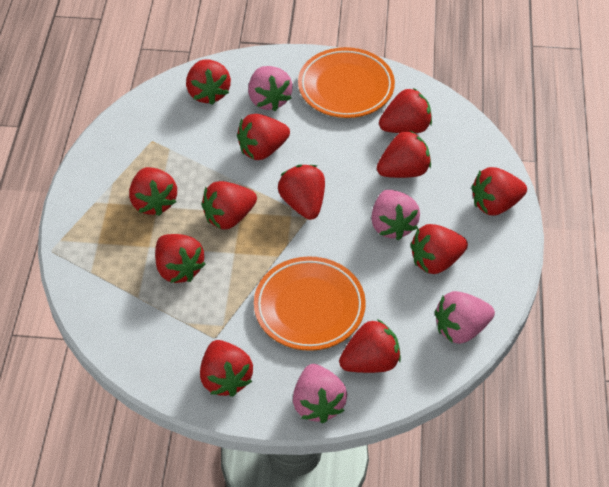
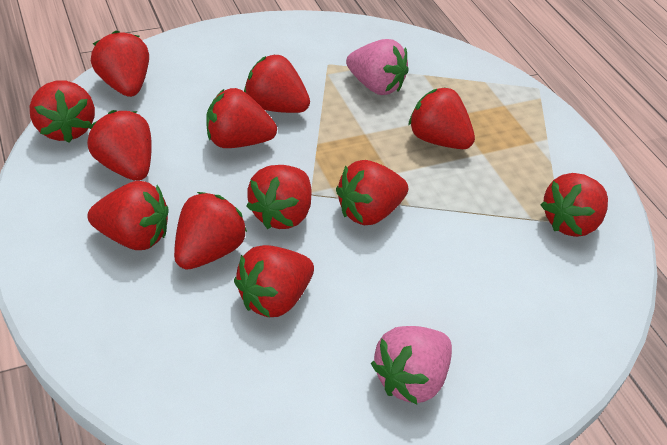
orange plate: [254,256,366,351] [298,47,395,118] = 2 -> none = 0
pink strawberry: [248,66,293,111] [293,364,347,424] [371,190,420,241] [435,291,495,344] = 4 -> [346,39,409,95] [371,326,452,404] = 2

